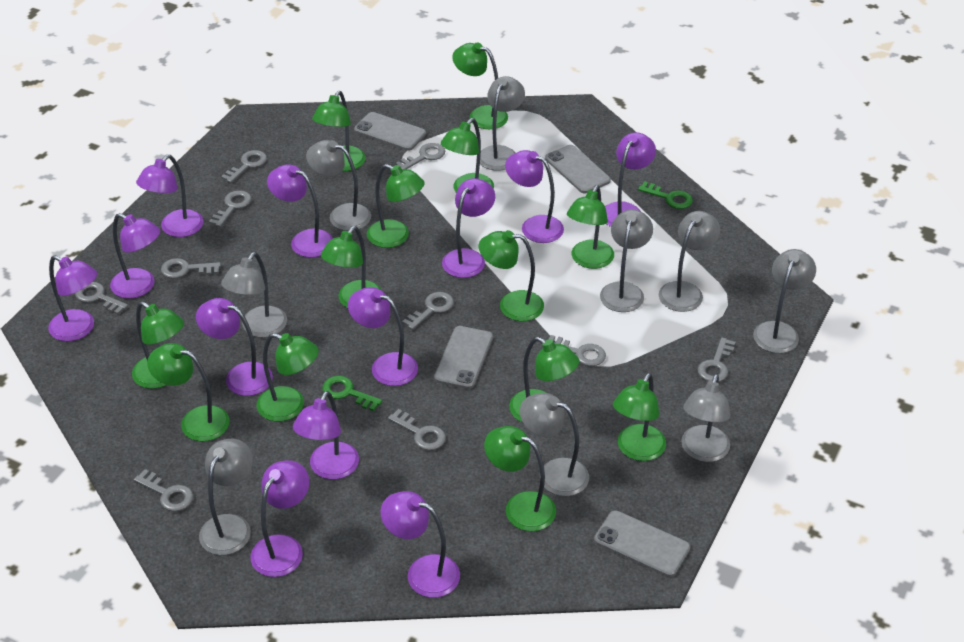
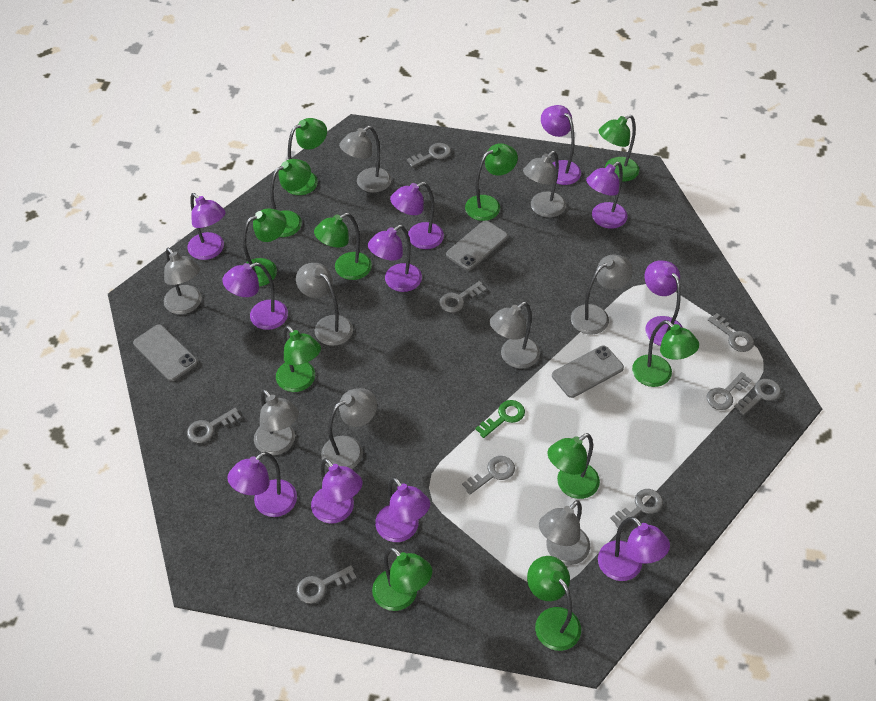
green key: [322,376,382,411] [638,181,693,209] = 2 -> [475,400,525,438] = 1
green lamp: [132,302,184,389] [147,343,229,442] [256,333,319,422] [312,91,365,171] [321,226,382,308] [367,164,424,248] [441,118,494,193] [452,43,508,129] [479,230,544,321] [484,426,556,531] [509,337,579,422] [567,185,614,269] [613,373,666,461] = 13 -> [243,209,287,286] [270,159,311,237] [276,326,321,392] [286,118,327,195] [314,213,372,280] [372,547,432,611] [465,143,518,221] [527,556,581,651] [548,433,600,499] [599,115,639,182] [632,320,699,387] = 11
grey key: [75,282,128,314] [134,469,194,512] [161,258,221,279] [209,190,251,227] [221,150,267,183] [388,409,446,450] [395,143,445,170] [402,292,454,330] [549,335,606,366] [698,337,736,382] = 10 -> [187,408,241,443] [296,565,357,604] [407,143,451,167] [439,281,487,313] [462,456,515,494] [610,489,663,528] [707,372,751,410] [708,313,754,352] [734,379,781,415] = 9
grey phone: [354,112,426,151] [434,326,493,389] [545,145,611,193] [594,510,690,577] = 4 -> [133,324,198,381] [446,220,508,271] [552,345,624,398] = 3
purple lamp: [48,255,97,341] [110,213,161,299] [136,155,203,237] [196,298,273,396] [251,460,309,577] [267,164,333,258] [293,391,359,479] [348,287,418,386] [380,491,460,598] [442,178,495,278] [505,150,564,243] [605,132,656,227] = 12 -> [188,193,226,260] [222,262,288,330] [227,452,297,517] [311,458,363,523] [368,225,422,292] [375,477,430,542] [390,182,444,249] [541,105,581,185] [586,162,628,229] [598,517,670,581] [644,260,683,346] = 11

